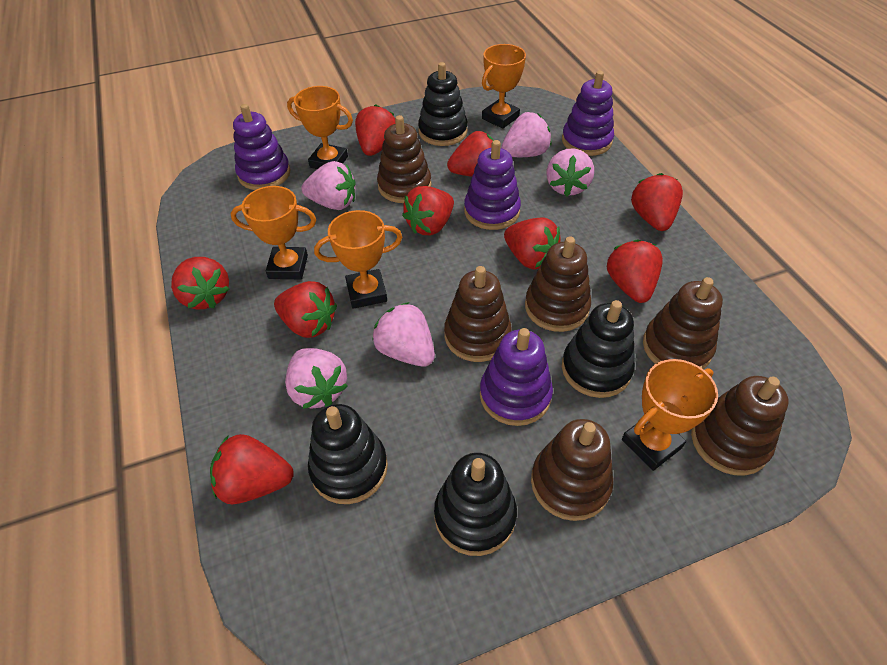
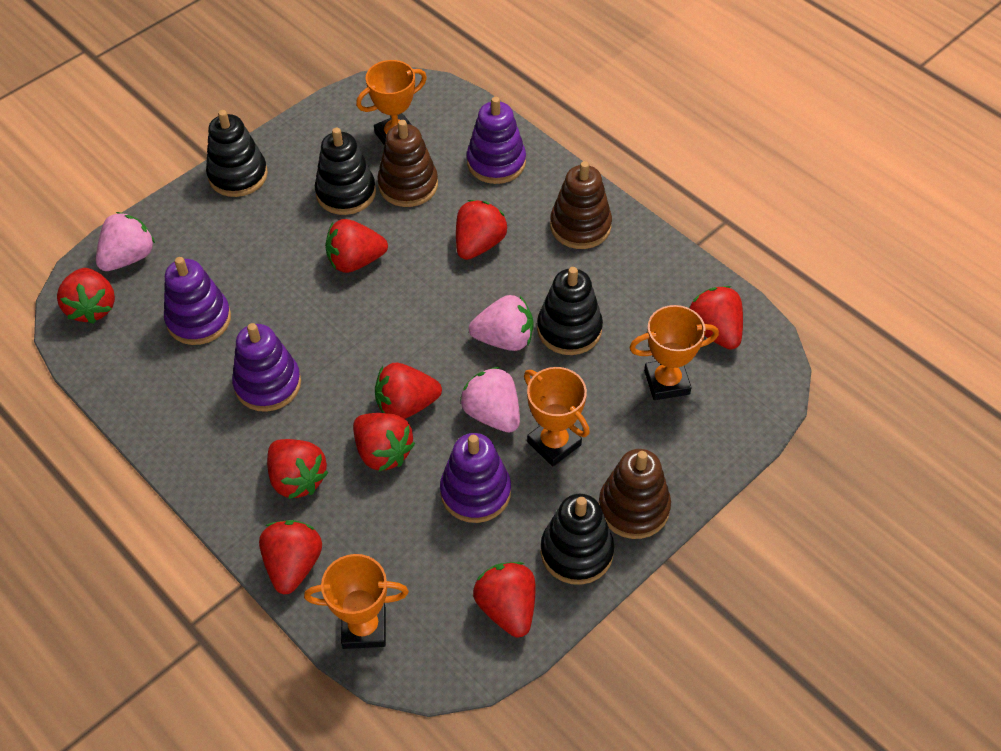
brown stacking toy: [377,115,431,203] [444,266,512,362] [525,236,591,332] [531,419,614,521] [643,277,723,369] [691,376,789,476] = 6 -> [378,120,438,207] [550,161,612,249] [598,449,671,539] = 3
orange trophy: [231,186,316,279] [287,86,353,169] [314,210,403,309] [482,44,526,129] [622,359,718,471] = 5 -> [304,554,409,649] [356,60,427,145] [524,367,590,467] [629,305,719,400] = 4
pink strawberry: [285,348,348,409] [301,161,356,210] [372,302,435,367] [501,112,552,157] [546,148,594,197] = 5 -> [96,212,155,271] [460,367,520,433] [469,295,533,351] = 3

